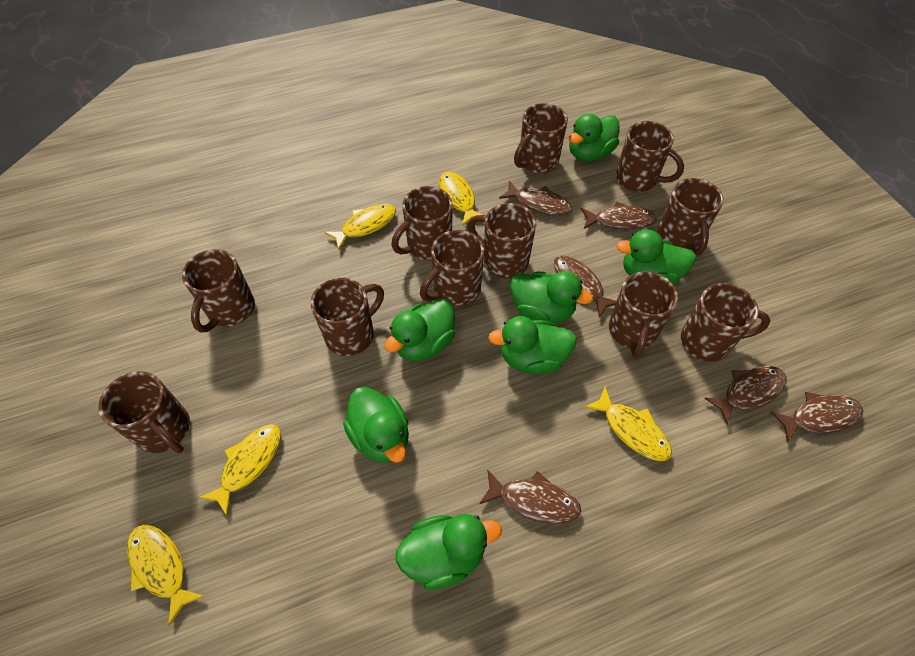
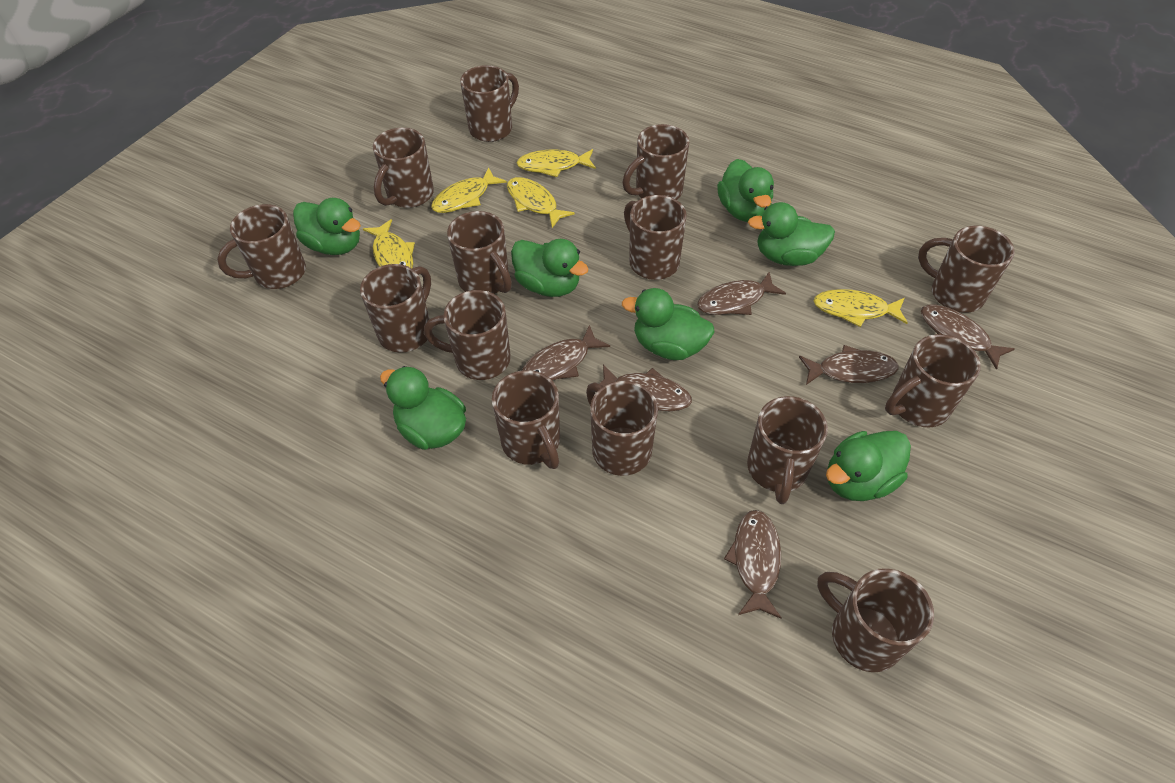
brown mug: [98,371,190,453] [182,249,255,333] [311,278,384,356] [391,186,453,260] [420,230,484,306] [468,203,536,278] [514,103,568,173] [609,271,678,358] [616,121,684,192] [657,178,723,256] [681,283,770,362] = 11 -> [217,204,306,289] [360,264,431,352] [373,127,434,208] [424,290,511,380] [447,211,512,294] [460,65,519,142] [492,370,560,469] [586,381,658,476] [622,124,689,200] [624,195,687,280] [747,396,828,504] [817,568,934,672] [885,334,981,427] [918,226,1014,313] = 14

